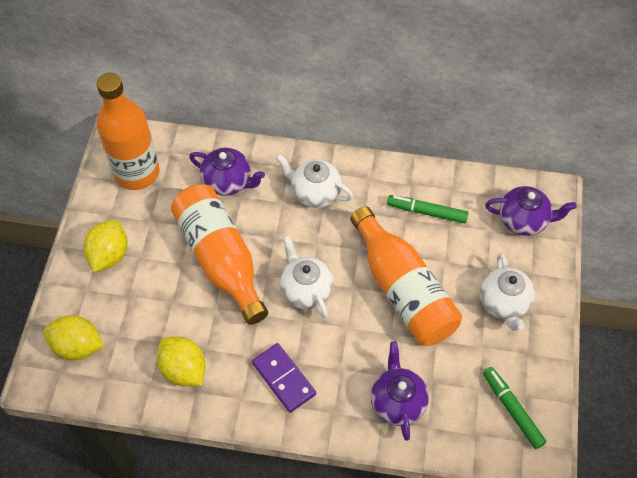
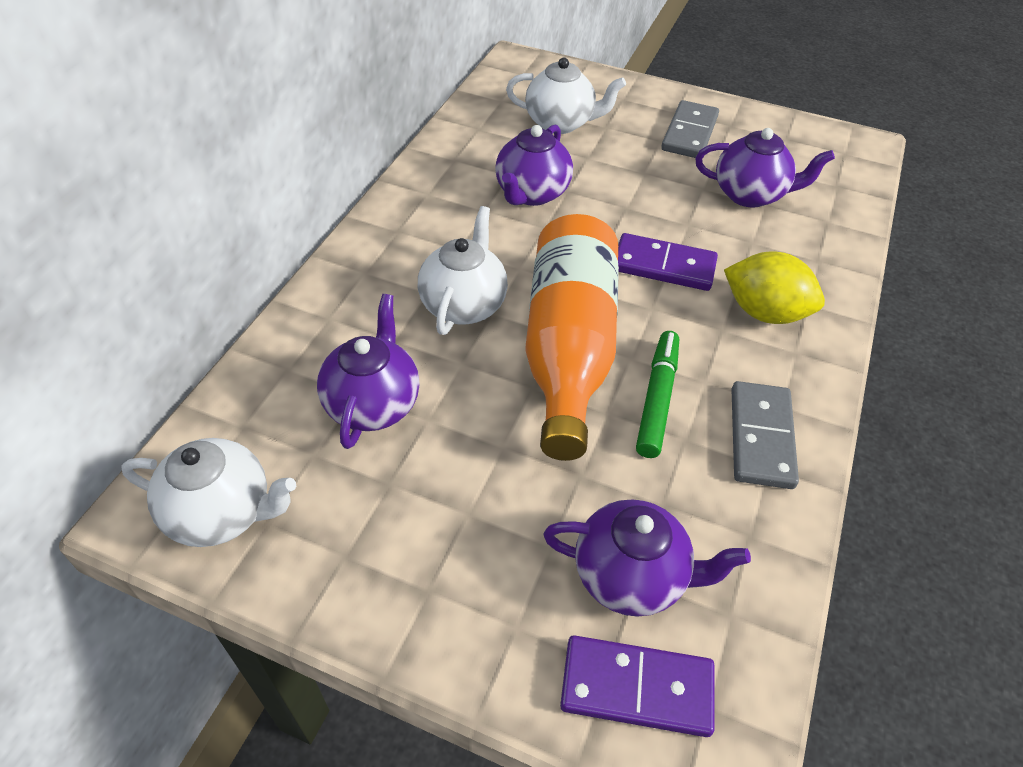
green marker: [387,195,469,224] [483,367,546,449] = 2 -> [636,331,679,458] = 1
grey domino: none = 0 -> [661,100,719,158] [731,381,799,489] = 2
orange bottle: [96,73,159,190] [171,184,268,325] [350,206,462,346] = 3 -> [525,214,619,461] = 1
purple domino: [252,343,316,413] = 1 -> [560,635,715,737] [618,233,718,291] = 2
purple teapot: [189,148,265,196] [371,341,429,441] [485,186,577,236] = 3 -> [317,294,420,449] [495,124,573,206] [543,500,751,617] [695,128,835,208] = 4
yellow lemon: [43,315,104,360] [84,220,128,272] [157,337,206,386] = 3 -> [724,252,825,324] = 1

